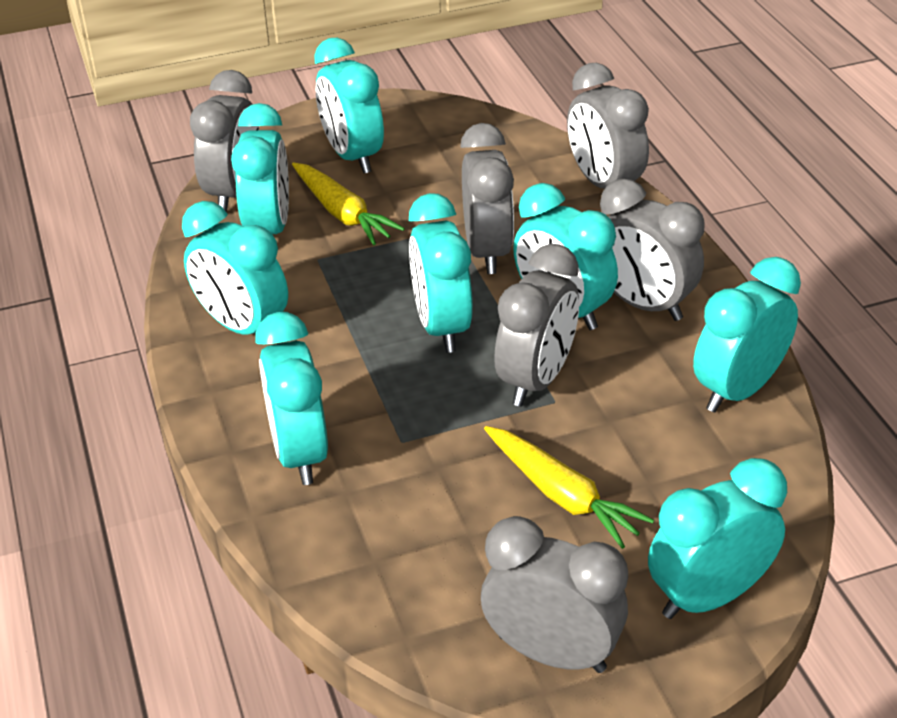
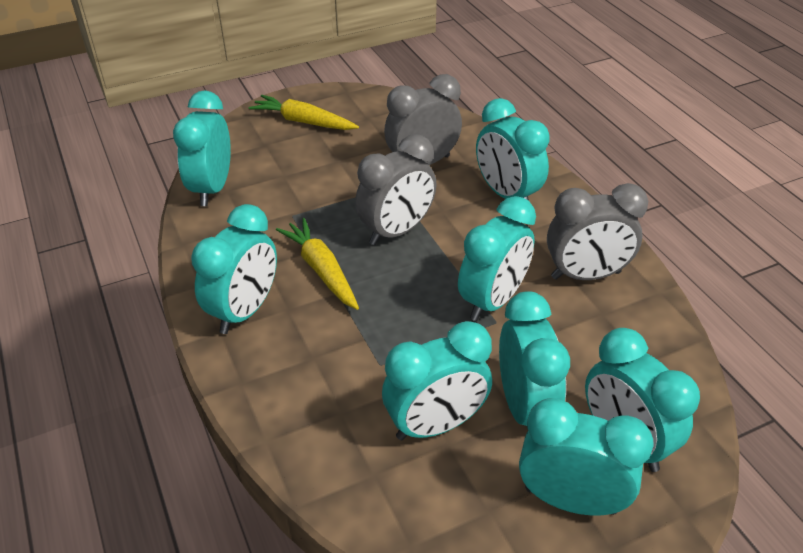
grey clock: [190,70,259,213] [460,123,514,274] [481,516,628,673] [494,244,579,407] [567,63,649,189] [600,179,705,321] = 6 -> [355,134,436,245] [384,74,462,165] [547,183,648,280] = 3

